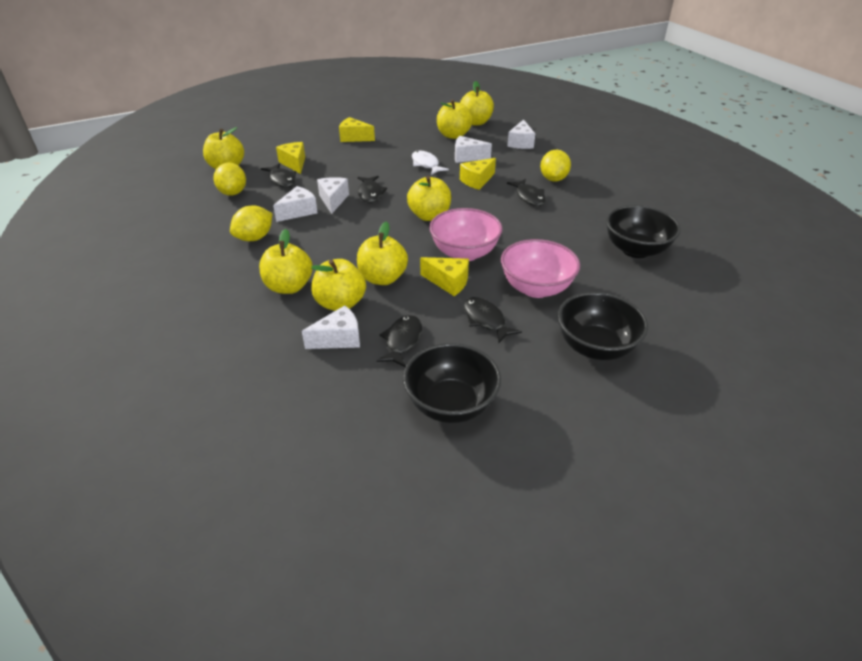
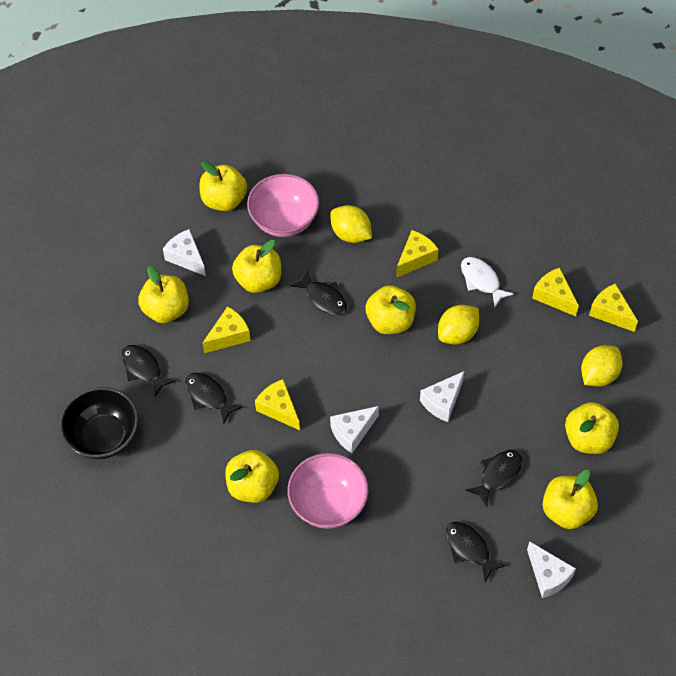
black bowl: [403,343,501,423] [558,292,648,360] [606,205,681,258] = 3 -> [59,387,139,459] = 1
white cheese: [273,186,318,222] [302,305,360,349] [317,177,349,214] [455,136,492,163] [507,119,535,149] = 5 -> [163,229,206,276] [330,406,379,453] [420,371,464,422] [527,541,576,598] = 4
yellow cheese: [276,142,305,174] [339,117,375,142] [420,257,469,296] [460,158,496,190] = 4 -> [202,306,251,353] [255,379,300,430] [396,230,439,278] [532,268,579,316] [589,283,638,332] = 5

